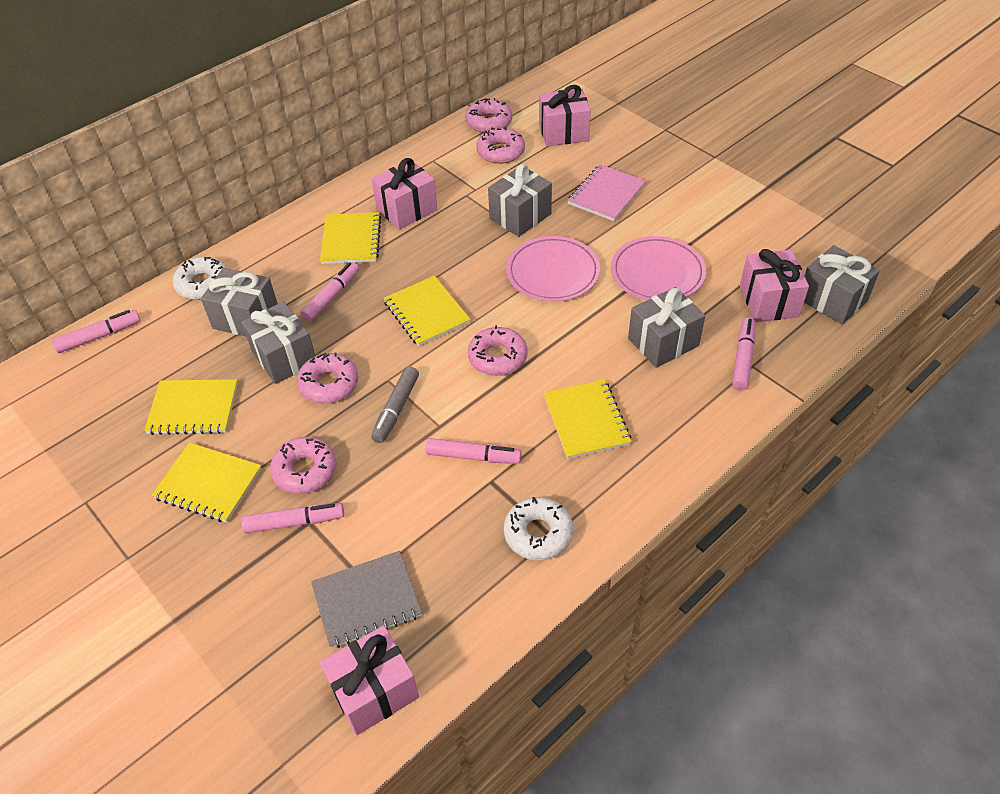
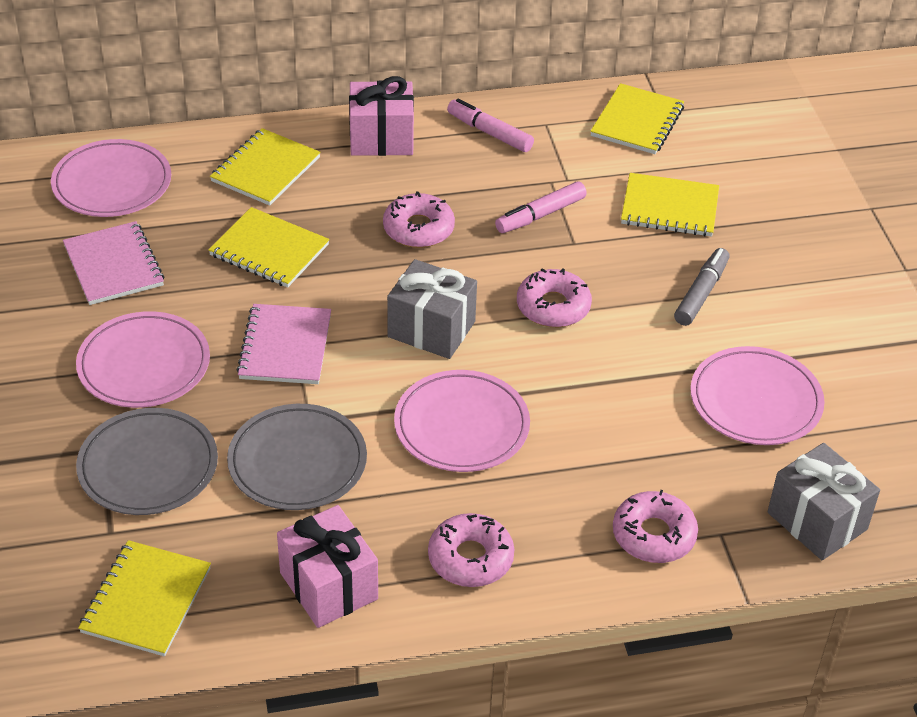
grey gift: [201,268,278,336] [241,302,315,384] [488,164,552,237] [628,287,705,368] [804,245,880,325] = 5 -> [387,259,477,359] [767,443,880,560] = 2
grey notebook: [311,551,422,649] = 1 -> none = 0
grey plate: none = 0 -> [76,408,218,515] [227,404,367,510] = 2
pink donut: [270,437,336,494] [297,353,358,404] [465,98,512,133] [468,325,528,376] [476,126,525,164] = 5 -> [383,191,455,248] [428,513,514,587] [517,268,592,327] [613,490,698,563] = 4
pink gift: [320,625,419,735] [371,158,437,230] [539,85,591,146] [740,249,809,322] = 4 -> [277,505,378,628] [349,76,414,156] = 2
pink marker: [52,310,141,353] [241,503,344,533] [300,262,359,322] [426,438,522,464] [732,318,756,391] = 5 -> [447,99,534,152] [495,181,587,233] = 2
pink notebook: [567,164,646,221] = 1 -> [63,221,164,305] [236,304,331,384] = 2
pink plate: [506,236,600,302] [611,236,706,301] = 2 -> [51,139,171,217] [76,311,210,408] [394,370,530,472] [690,346,825,445] = 4
white donut: [173,256,228,300] [504,497,573,560] = 2 -> none = 0

